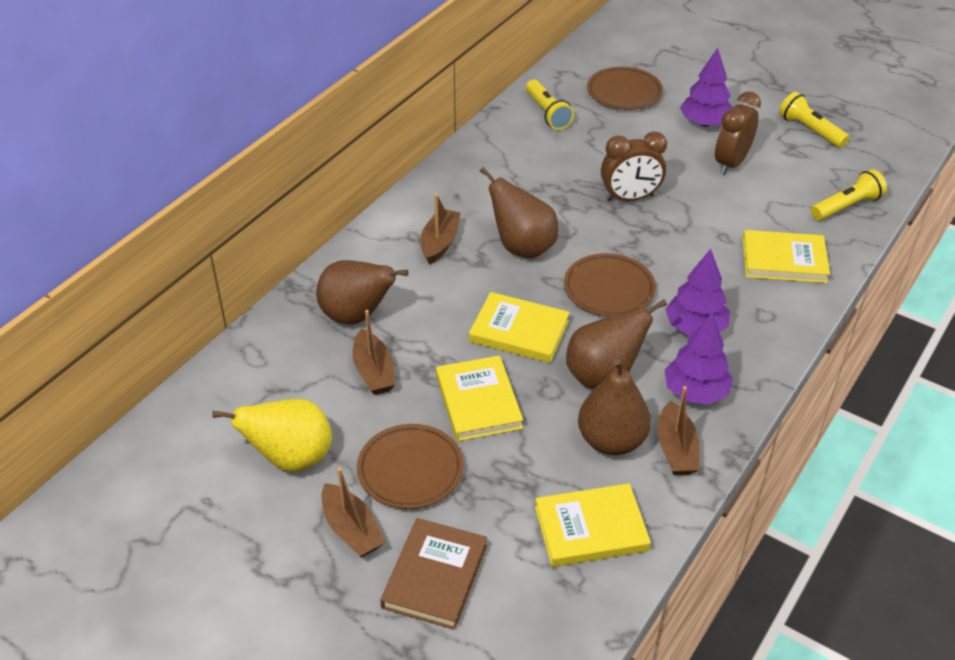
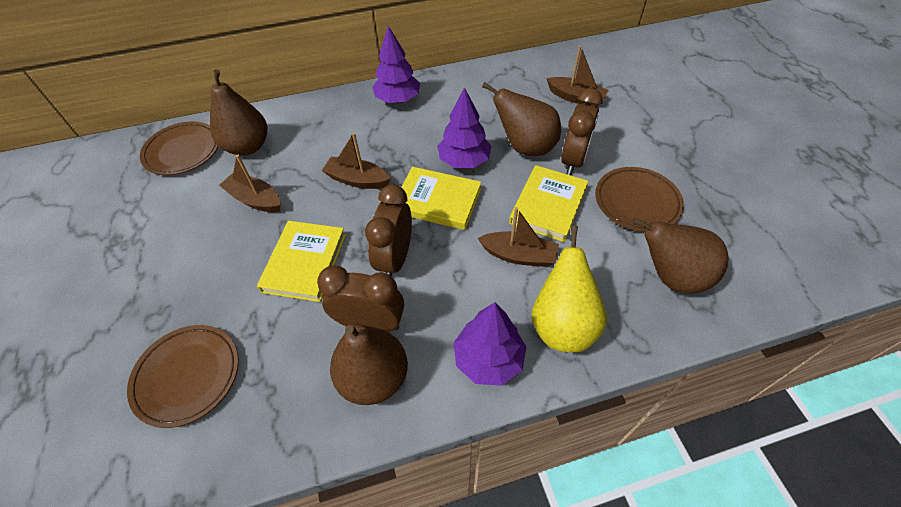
brown book: [380,518,487,630] = 1 -> none = 0
brown clock: [601,131,667,201] [715,91,761,175] = 2 -> [317,266,404,332] [365,184,412,277] [561,88,603,175] = 3
yellow book: [436,355,523,441] [469,292,570,363] [535,483,651,567] [743,230,830,283] = 4 -> [257,221,346,302] [401,167,481,230] [509,165,588,242] = 3
yellow flashlight: [526,80,574,130] [779,92,849,148] [811,169,887,220] = 3 -> none = 0

